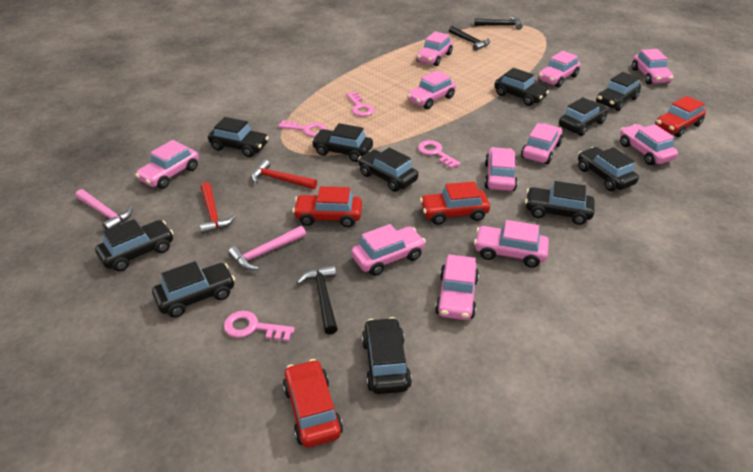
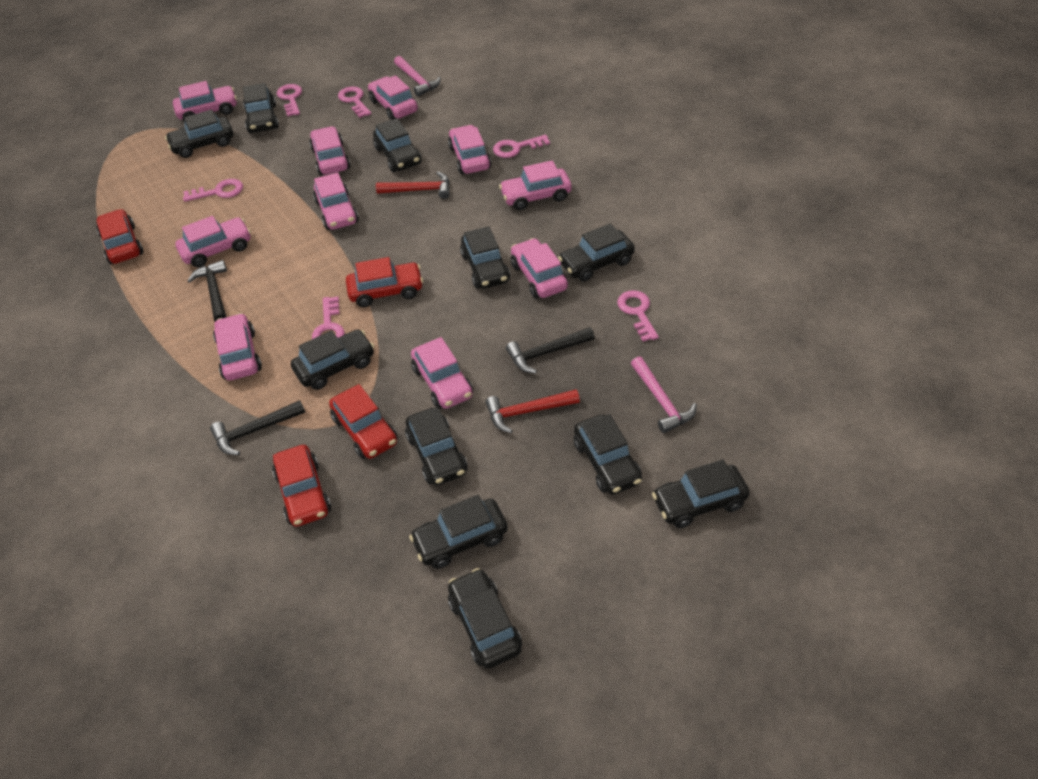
pink car: [135,140,199,189] [351,224,426,276] [407,70,456,109] [416,31,453,66] [435,254,479,320] [474,220,549,268] [484,147,518,191] [521,123,563,164] [538,51,580,87] [620,124,678,165] [632,49,674,84] = 11 -> [173,81,237,122] [175,216,251,267] [213,313,262,381] [309,126,350,175] [313,173,359,230] [368,75,418,120] [411,337,473,409] [448,125,491,174] [499,160,572,210] [511,238,568,298] = 10
pink key: [224,311,295,342] [278,120,327,137] [346,92,374,116] [418,140,461,169] = 4 -> [183,179,243,202] [277,84,302,117] [312,297,345,339] [338,86,371,118] [493,135,550,158] [617,290,659,342] = 6

